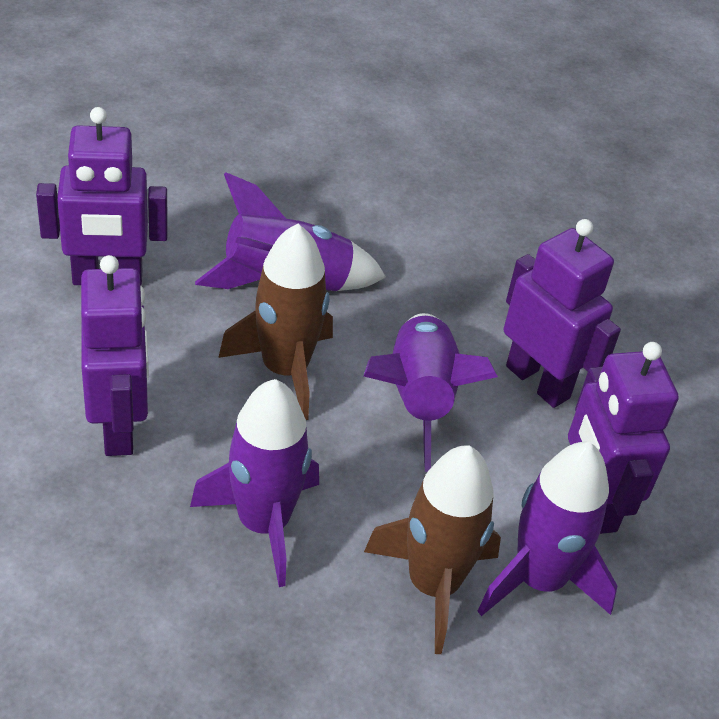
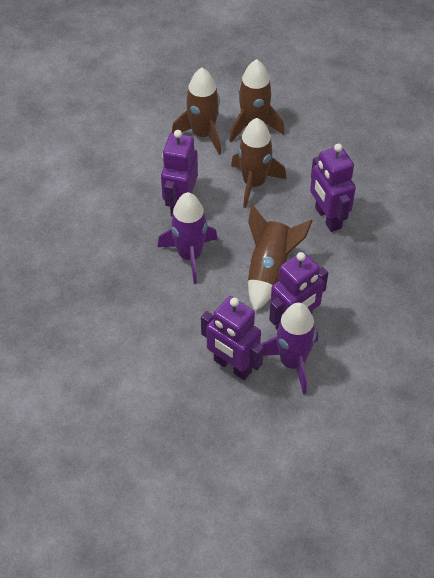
brown rocket: [218,224,333,420] [364,445,501,654] = 2 -> [172,68,221,155] [229,59,284,142] [231,118,286,208] [248,204,312,311] = 4
purple rocket: [190,379,319,587] [195,172,386,291] [364,313,498,472] [477,442,617,616] = 4 -> [158,192,218,284] [260,303,318,394] = 2

